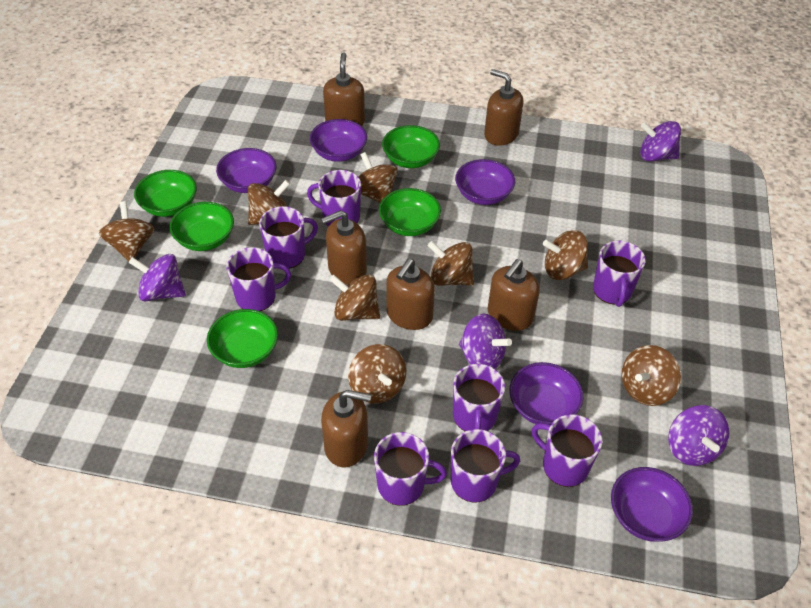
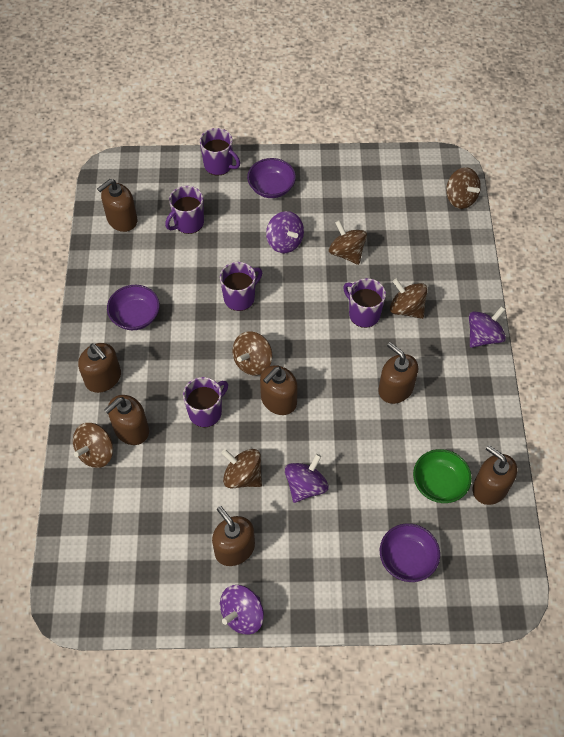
brown soap dispenser: [321,210,367,285] [321,390,372,467] [323,53,365,126] [386,259,435,330] [484,69,523,146] [488,259,540,331] = 6 -> [78,343,121,393] [97,179,137,232] [104,395,149,445] [212,506,255,566] [260,365,298,415] [378,342,418,404] [473,445,517,505] = 7
brown spinning top: [99,201,154,262] [248,180,290,225] [329,274,380,321] [348,344,406,404] [358,152,398,203] [428,241,474,286] [543,230,588,280] [622,345,681,406] = 8 -> [73,423,113,468] [222,449,262,488] [232,331,272,375] [329,220,367,265] [390,278,428,319] [446,167,481,209] = 6
green bowl: [134,170,197,217] [170,202,234,251] [207,309,278,368] [379,188,441,236] [382,125,440,168] = 5 -> [413,449,472,503] = 1
purple bowl: [216,148,277,193] [310,119,367,162] [455,159,515,205] [509,362,583,425] [611,467,693,542] = 5 -> [107,285,160,330] [247,158,296,198] [380,523,440,582] = 3
purple mug: [226,247,291,311] [259,206,318,269] [307,170,361,227] [374,432,447,506] [451,429,520,503] [453,364,505,431] [532,414,602,487] [593,241,646,307] = 8 -> [165,186,204,234] [183,377,228,427] [200,128,240,176] [220,262,262,311] [343,278,386,328] = 5

